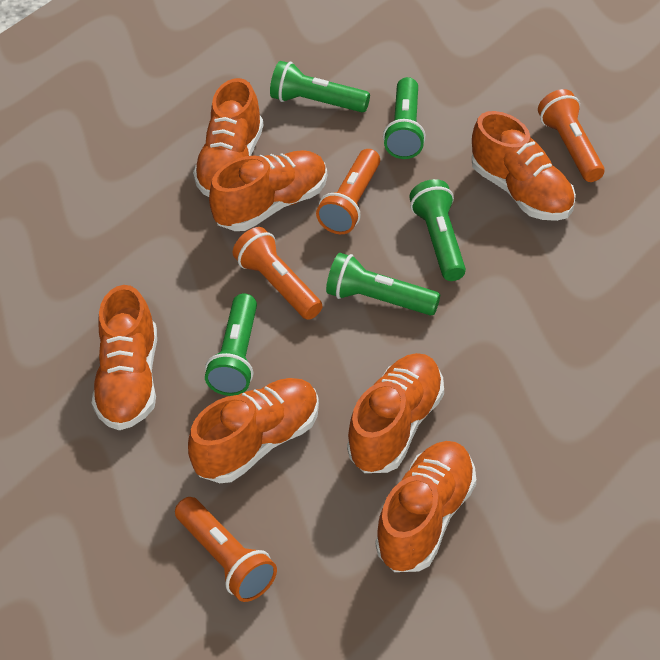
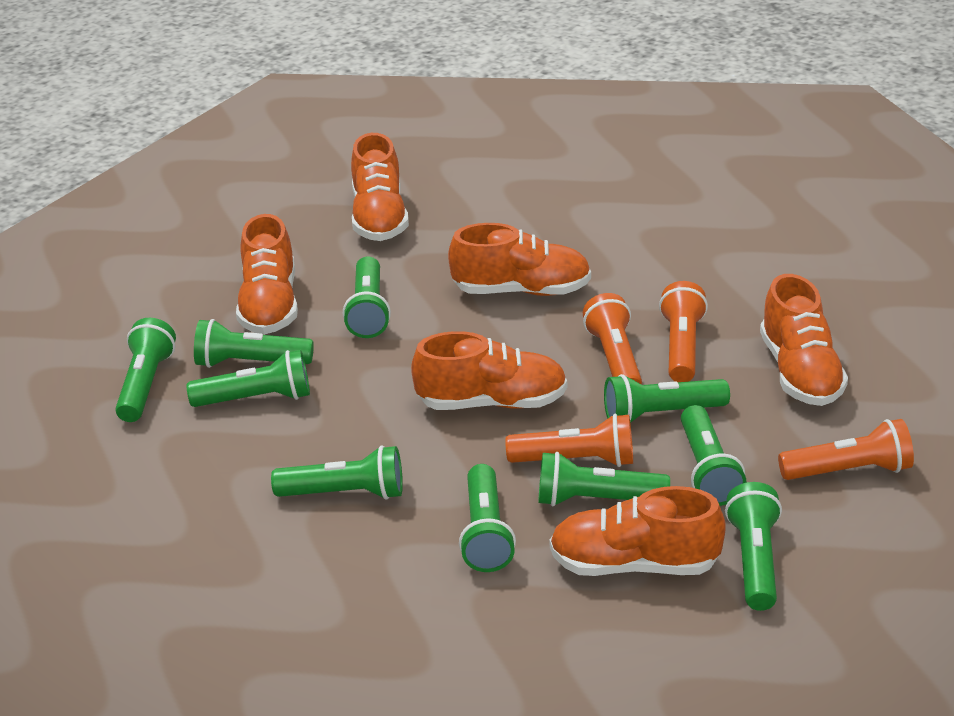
green flashlight: [205,294,257,396] [270,61,370,112] [326,253,440,316] [383,77,426,159] [409,179,466,281] = 5 -> [115,318,176,422] [186,350,310,407] [194,319,314,368] [271,445,403,500] [343,256,391,338] [459,464,516,572] [538,452,670,506] [604,374,730,423] [681,405,747,506] [725,482,782,611] = 10
orange shoe: [92,285,157,430] [188,378,319,483] [193,78,264,197] [209,150,328,231] [347,353,444,473] [375,441,476,572] [472,111,576,221] = 7 -> [236,214,298,334] [351,133,409,241] [411,331,567,410] [448,223,591,296] [550,486,726,576] [760,274,848,406] = 6

